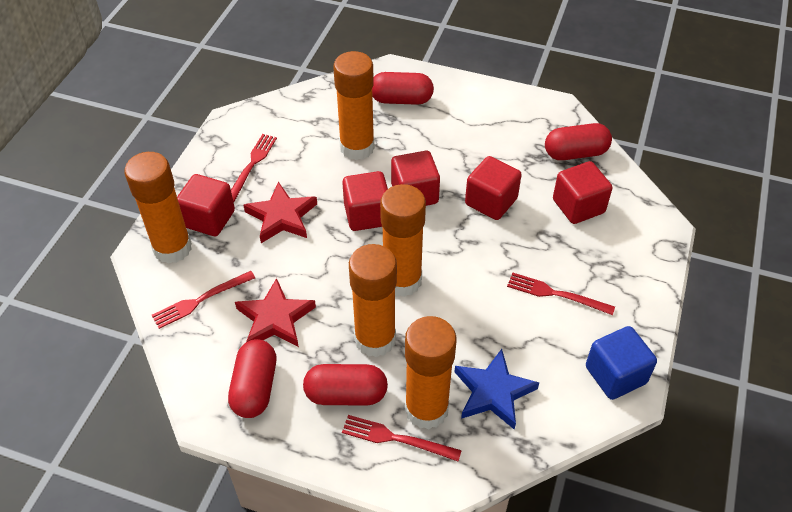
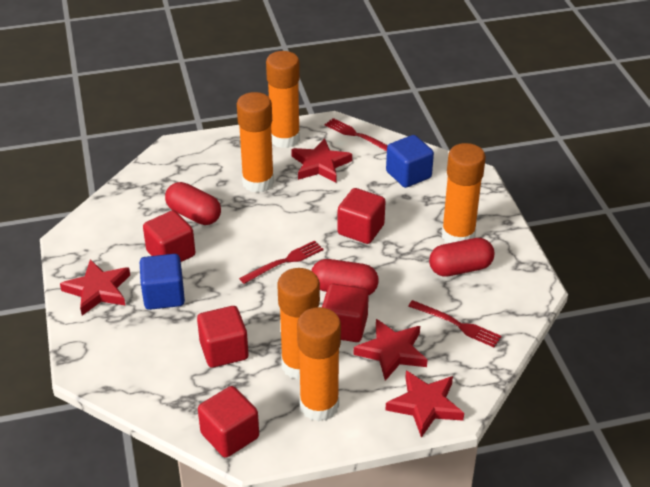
blue cube: [586,326,657,400] = 1 -> [140,254,185,310] [386,135,434,188] = 2
blue star: [455,349,539,430] = 1 -> none = 0
red capsule: [228,339,276,418] [303,364,388,406] [372,72,434,105] [545,123,612,160] = 4 -> [165,182,221,225] [311,259,379,295] [429,238,494,277] = 3
red fork: [152,271,255,329] [231,134,277,202] [342,415,462,461] [507,272,615,315] = 4 -> [239,241,324,284] [325,118,388,151] [408,300,502,347] = 3
red star: [235,278,316,347] [243,182,317,243] = 2 -> [60,259,130,315] [291,138,352,182] [354,319,427,381] [386,371,464,438] = 4

